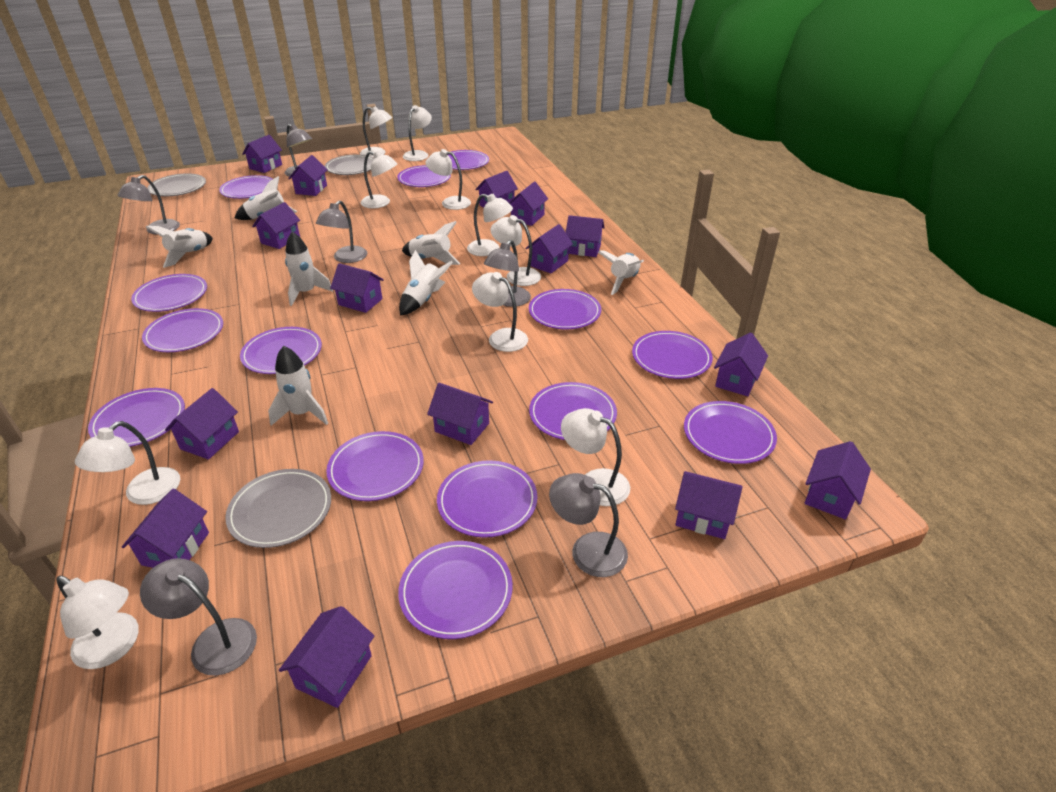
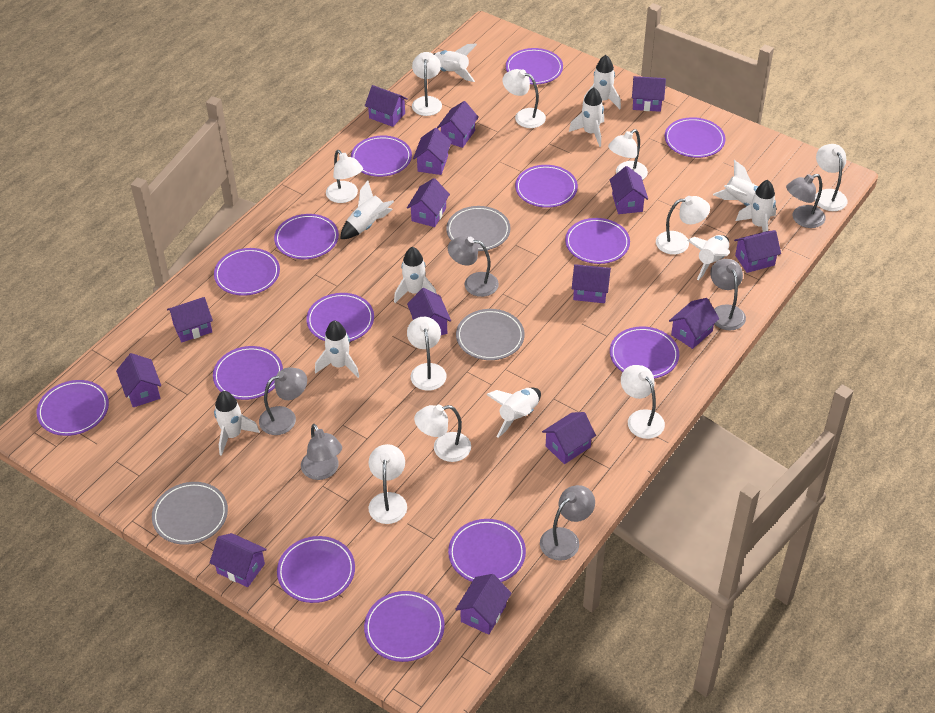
white rocket: [146,226,213,268] [235,176,297,220] [268,346,328,426] [285,232,333,306] [399,250,453,315] [402,221,460,265] [598,251,644,295] = 7 -> [214,391,260,456] [315,320,359,378] [340,180,394,239] [394,247,436,303] [434,43,477,82] [486,388,541,438] [569,87,604,147] [582,55,621,109] [687,235,730,280] [713,160,777,210] [736,180,776,232] = 11

